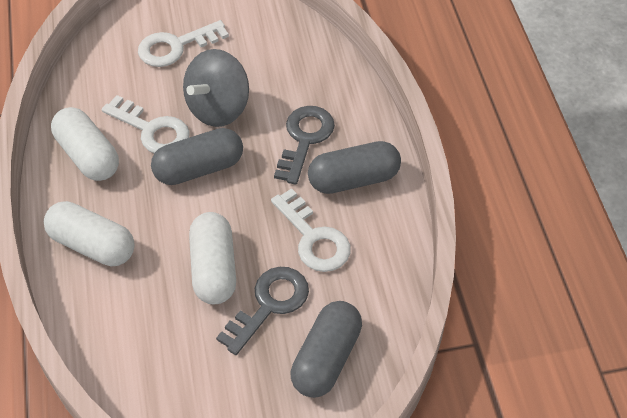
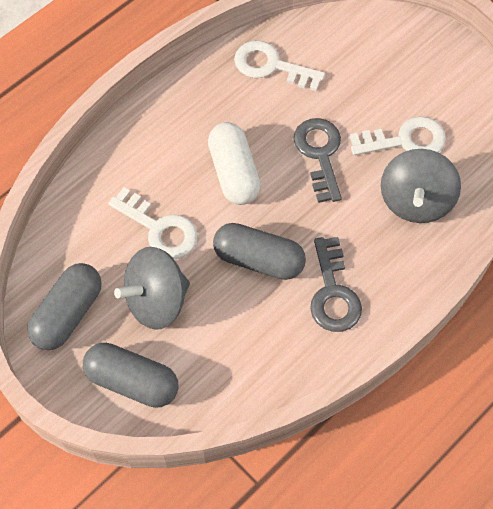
grey spinning top: [183,49,249,127] = 1 -> [114,247,190,330] [381,149,461,223] = 2
white capsule: [44,201,135,266] [51,107,119,181] [189,212,236,304] = 3 -> [208,122,261,205] = 1

